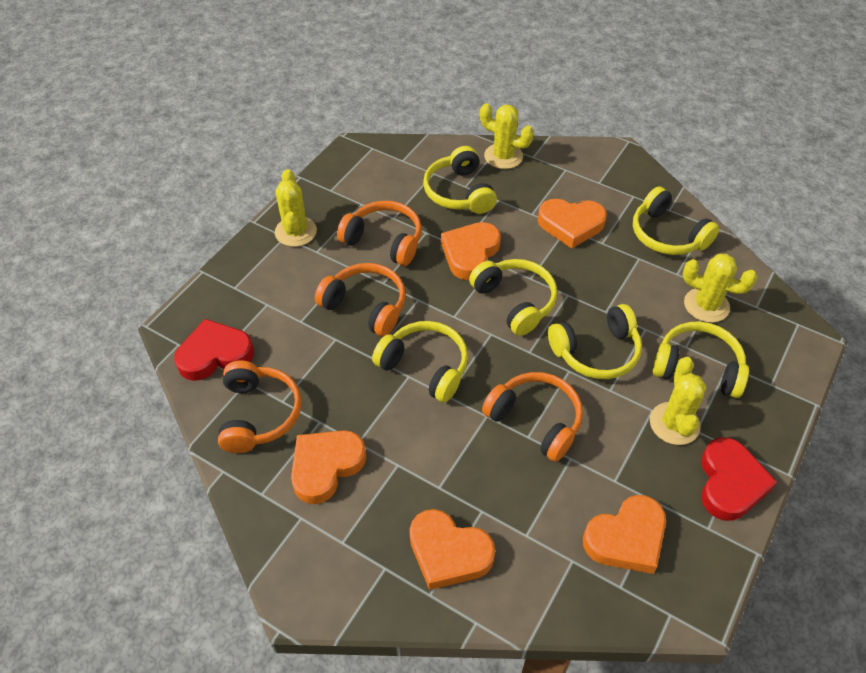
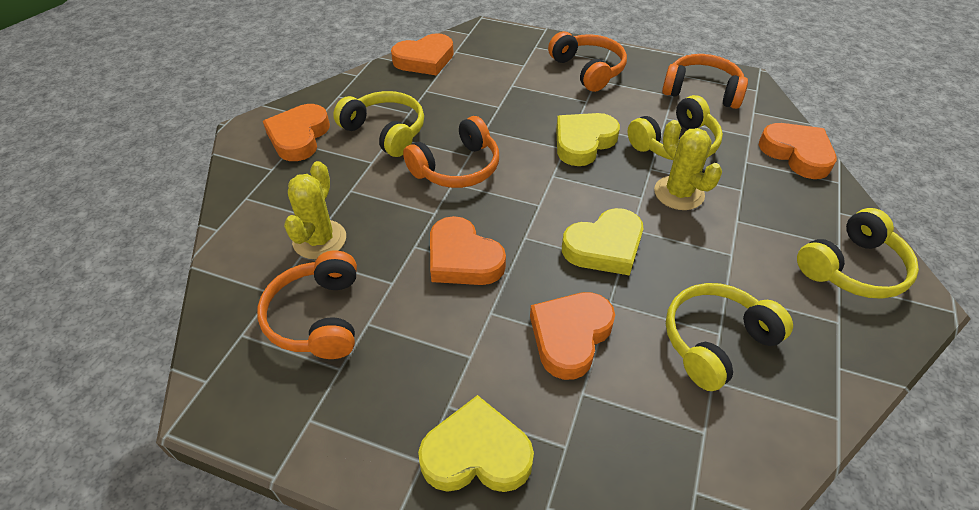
red heart: [174,319,254,381] [701,437,777,521] = 2 -> none = 0
yellow cactus: [275,169,317,247] [480,103,534,169] [650,357,706,445] [683,254,757,323] = 4 -> [284,161,346,259] [654,120,722,210] = 2
yellow headphones: [372,321,468,403] [423,146,497,214] [469,259,557,336] [548,304,642,379] [633,186,720,255] [653,321,749,398] = 6 -> [333,91,424,157] [628,95,723,160] [666,283,793,391] [797,208,919,299] = 4
yellow heart: none = 0 -> [418,395,534,492] [556,113,620,166] [562,208,643,276] = 3

